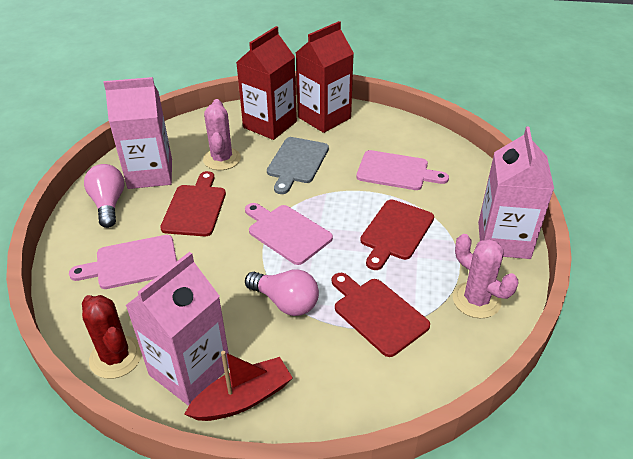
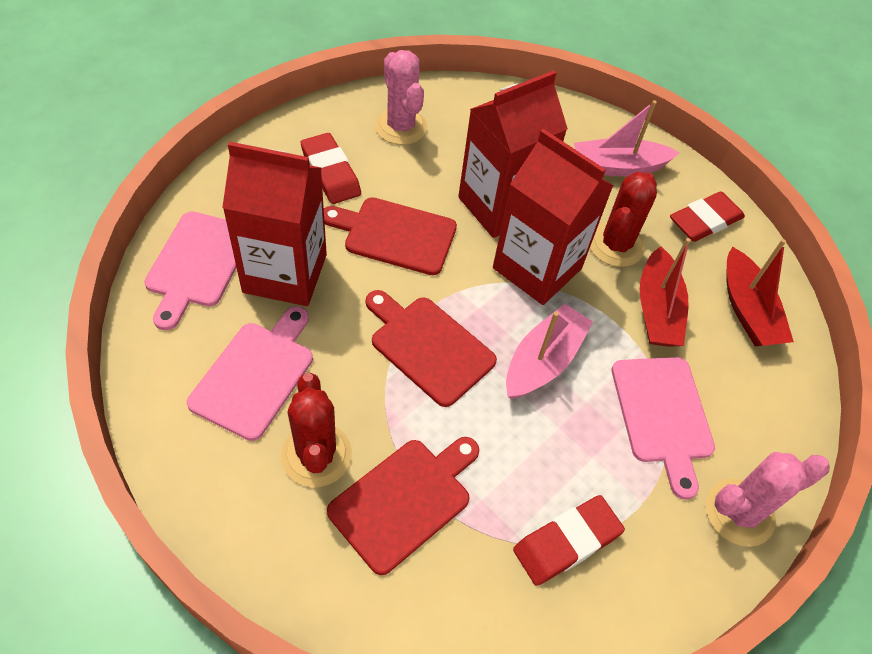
grey cutting board: [267,137,329,194] = 1 -> none = 0
pink boat: none = 0 -> [506,304,593,399] [574,100,680,176] = 2
pink carton: [103,77,172,189] [125,252,229,406] [478,126,554,259] = 3 -> none = 0
pink light bulb: [84,164,125,228] [245,269,319,316] = 2 -> none = 0
red boat: [184,351,293,421] = 1 -> [639,238,691,347] [726,239,794,346] = 2
red cactus: [82,295,142,379] = 1 -> [281,373,352,487] [590,172,657,267] = 2
red carton: [236,26,297,140] [296,21,354,133] = 2 -> [222,141,327,306] [458,70,568,238] [493,129,614,305] = 3
red eraser: none = 0 -> [301,133,361,204] [513,495,625,586] [670,191,745,242] = 3

